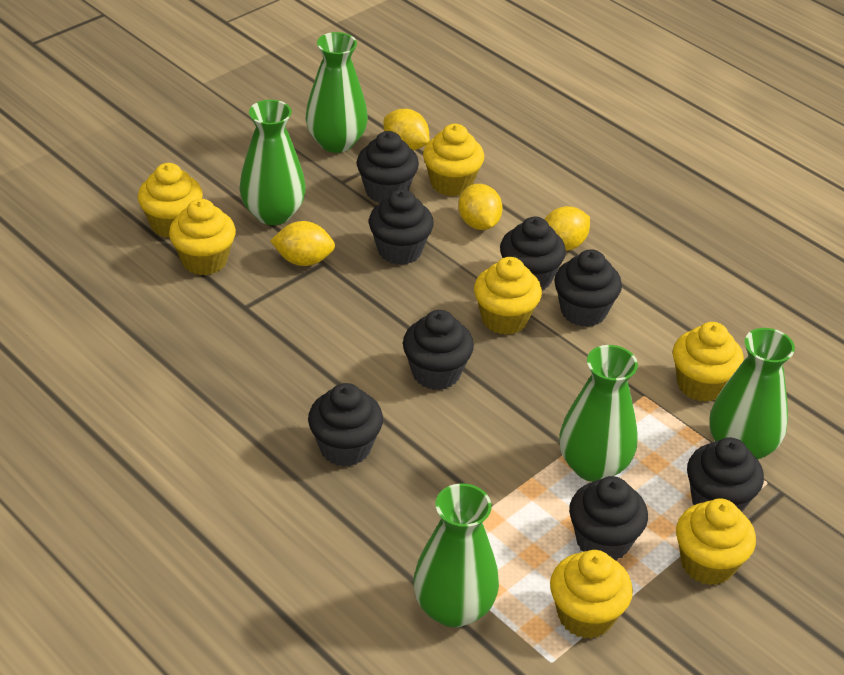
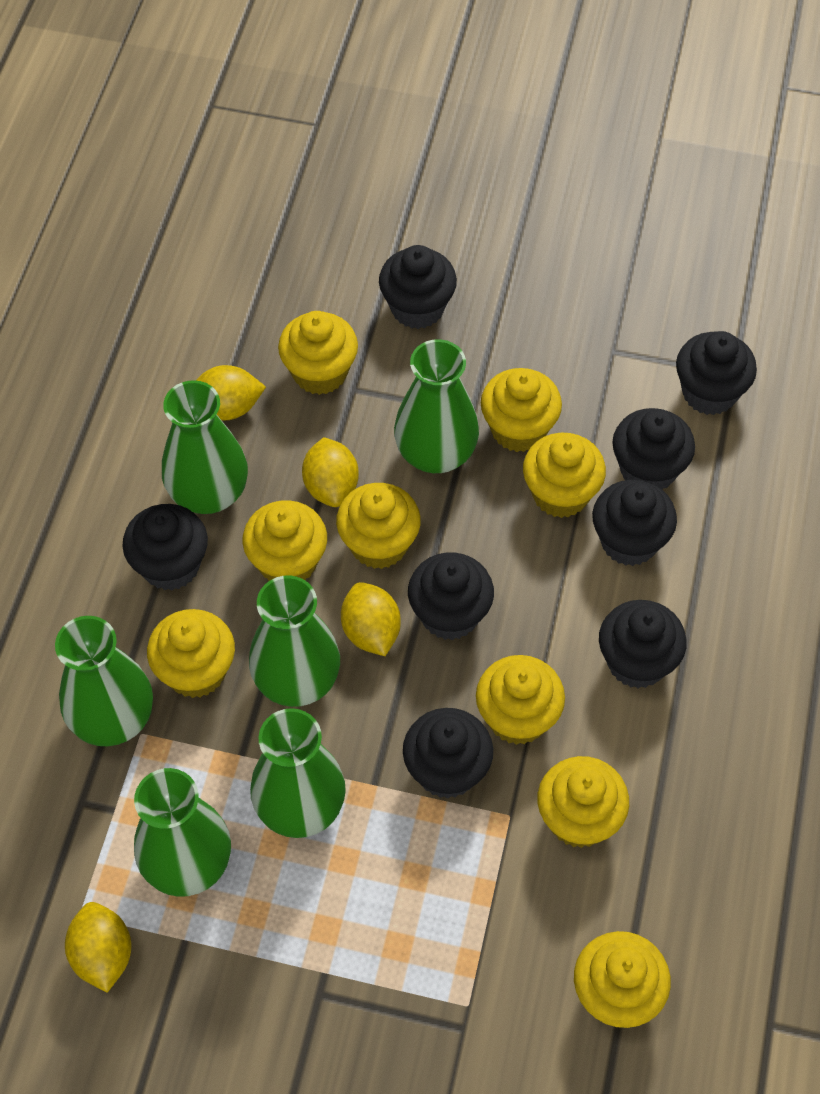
green vase: [239,100,306,225] [306,32,368,153] [413,484,499,627] [559,345,638,482] [709,328,795,459] = 5 -> [55,616,153,746] [134,768,231,897] [162,380,248,514] [249,575,340,707] [250,708,346,838] [394,339,479,473] = 6
yellow cupcake: [138,163,203,238] [169,199,236,275] [423,124,484,196] [474,257,542,335] [550,550,633,639] [673,322,744,402] [676,499,756,585] = 7 -> [147,609,235,698] [242,500,327,581] [278,311,358,395] [336,483,421,569] [476,655,565,745] [481,368,562,452] [523,433,606,518] [537,756,629,848] [574,931,671,1028] = 9

